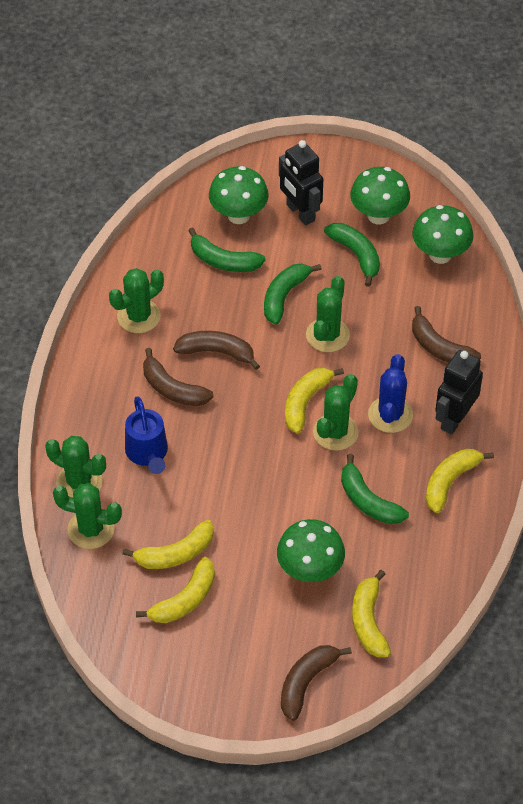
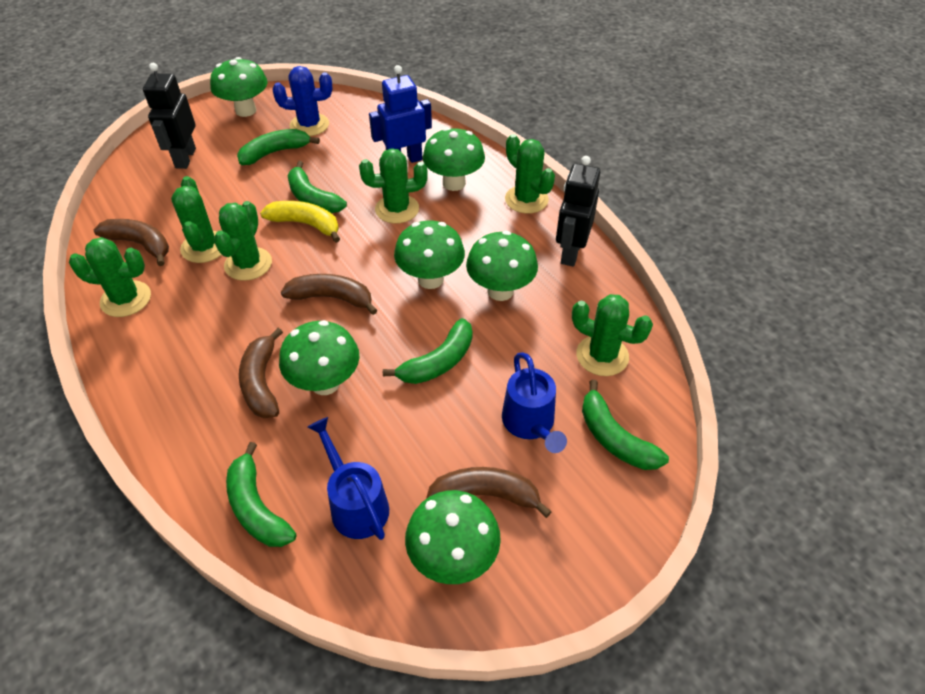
blue robot: none = 0 -> [369,65,432,163] = 1
blue watering can: [125,396,168,474] = 1 -> [308,417,389,540] [502,352,567,453] = 2
green banana: [188,227,265,272] [264,264,321,325] [324,223,380,287] [341,454,409,524] = 4 -> [226,442,296,547] [237,129,320,165] [287,161,347,213] [383,318,472,384] [582,380,669,470] = 5
green cactus: [45,436,106,498] [53,483,122,549] [109,268,164,333] [306,276,350,352] [313,374,359,451] = 5 -> [69,237,151,317] [171,176,222,263] [214,201,272,281] [359,148,428,224] [505,134,555,214] [572,294,653,376] = 6
green mushroom: [209,166,269,224] [277,519,345,582] [350,167,410,224] [412,205,473,264] = 4 -> [210,57,267,117] [279,320,360,395] [394,221,465,289] [405,490,501,584] [423,127,485,191] [466,231,538,301] = 6
yellow banana: [122,520,214,569] [136,557,215,623] [285,368,344,433] [352,570,391,657] [426,449,494,513] = 5 -> [260,201,340,243] = 1

